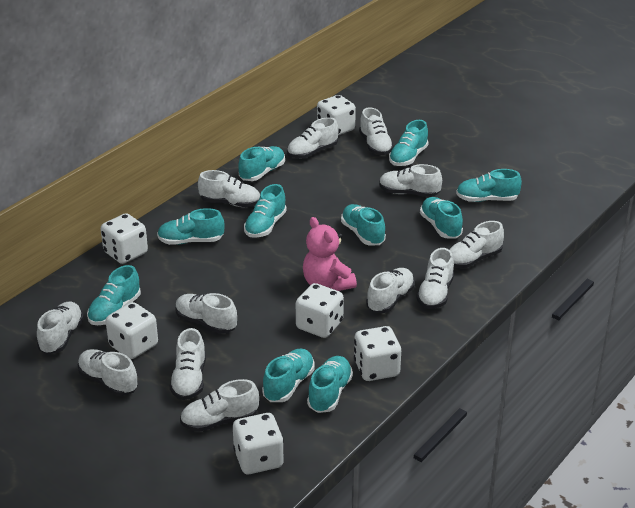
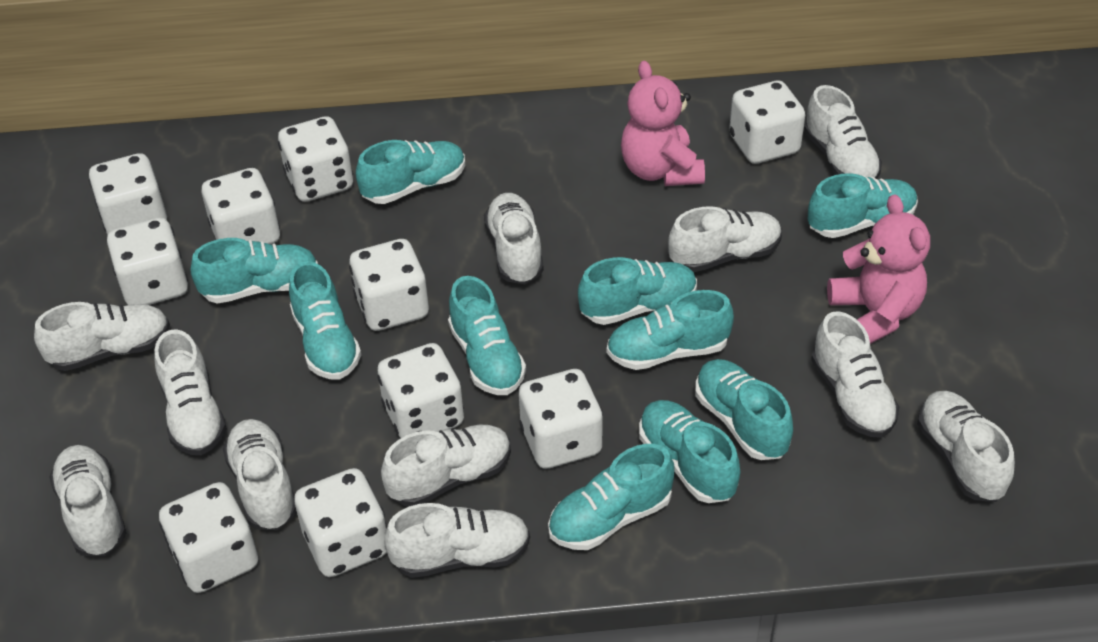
pink teddy bear: [303,217,357,291] = 1 -> [621,61,705,186] [827,194,930,344] = 2
white dice: [101,213,148,264] [106,302,158,359] [233,413,284,474] [296,283,344,338] [317,95,356,135] [354,326,401,381] = 6 -> [89,153,167,234] [107,218,188,305] [159,482,258,593] [201,168,280,244] [278,116,353,202] [294,468,387,577] [349,239,429,331] [377,343,464,438] [519,369,603,469] [729,81,805,164] = 10
white shoe: [37,302,84,354] [78,349,138,396] [170,328,206,400] [175,293,237,334] [180,379,259,432] [198,170,260,207] [287,117,338,159] [359,107,394,155] [366,268,415,313] [379,164,442,197] [416,248,454,309] [449,221,504,268] = 12 -> [34,302,170,371] [49,445,126,556] [154,329,227,455] [223,419,297,530] [381,425,511,506] [384,503,530,578] [484,193,544,284] [668,206,782,272] [804,85,882,179] [811,311,899,438] [917,391,1015,502] = 11

